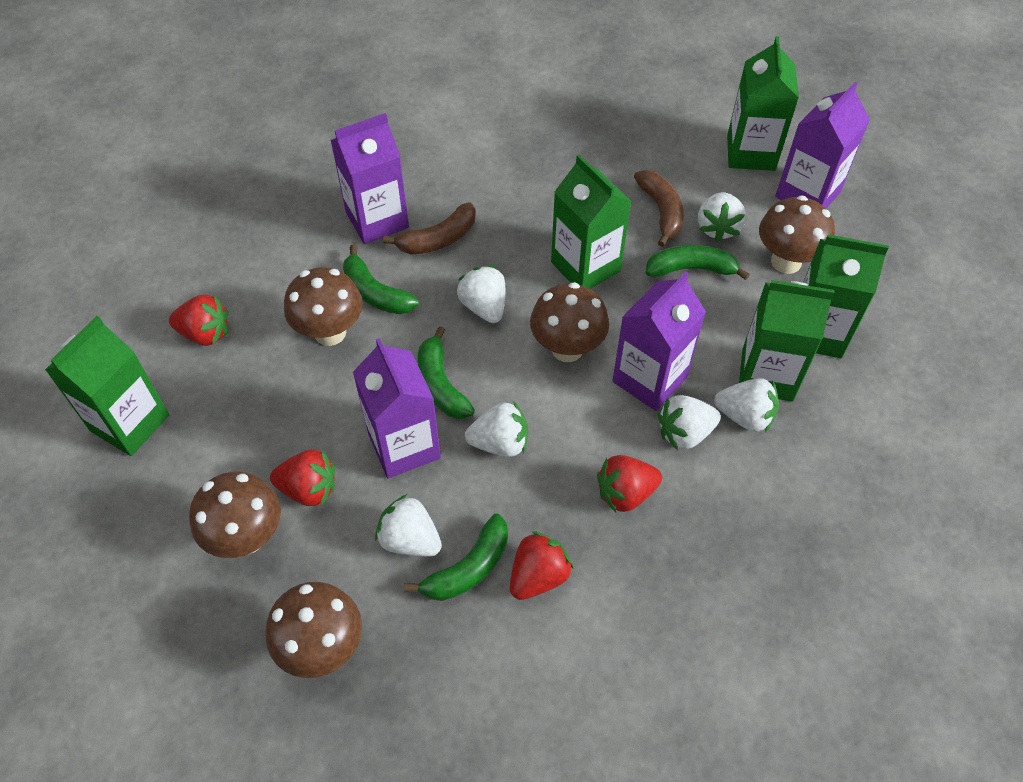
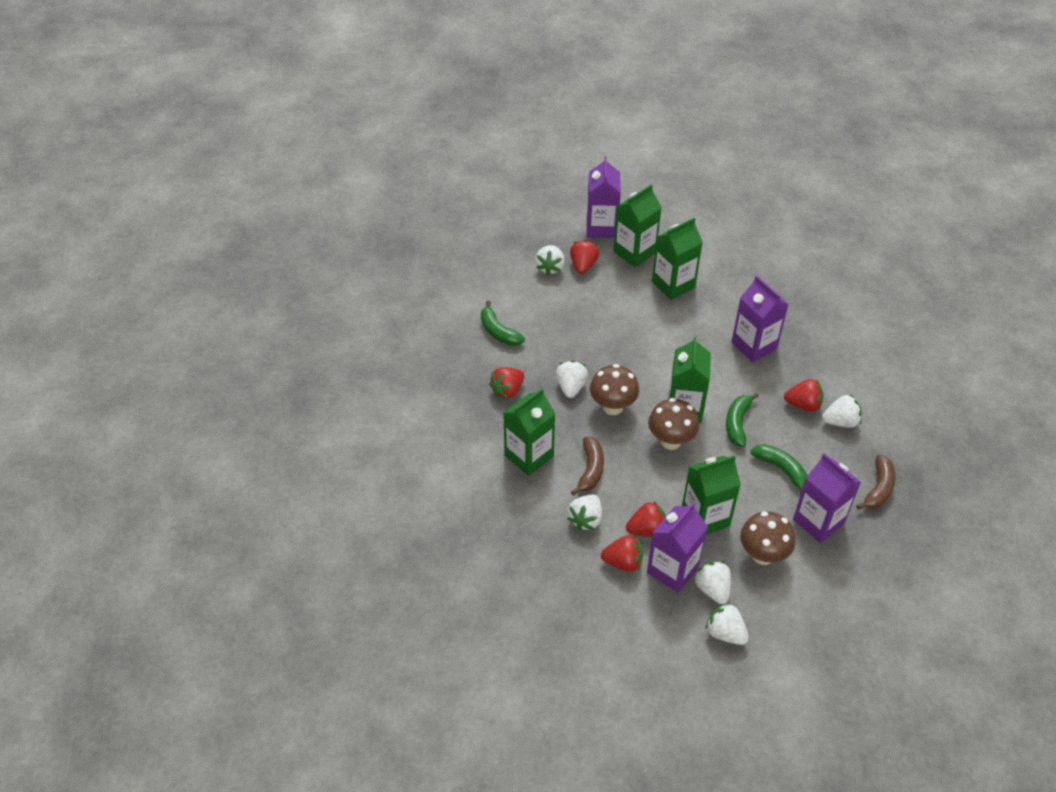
brown mushroom: [189,472,281,558] [266,582,362,678] [284,267,363,346] [530,282,609,362] [759,195,835,274] = 5 -> [590,364,639,415] [648,398,699,450] [740,511,795,565] = 3
green banana: [343,245,419,314] [404,514,508,601] [418,326,475,419] [646,245,750,280] = 4 -> [481,301,525,346] [726,393,759,447] [750,444,807,495] = 3
red strawberry: [169,294,228,346] [270,450,335,506] [510,531,574,600] [597,455,662,513] = 4 -> [489,367,524,399] [570,240,599,274] [601,535,643,572] [626,501,666,537] [784,379,824,412] = 5

